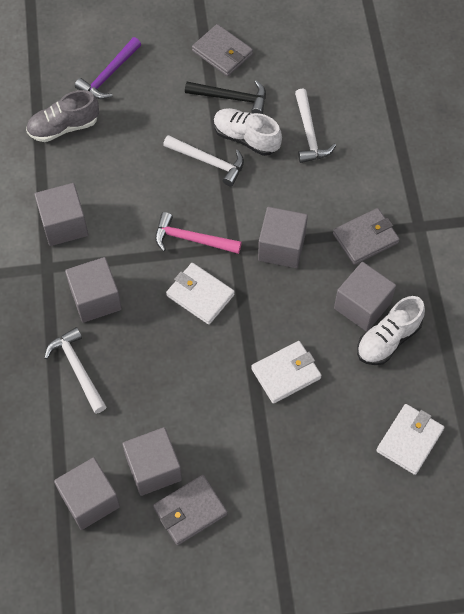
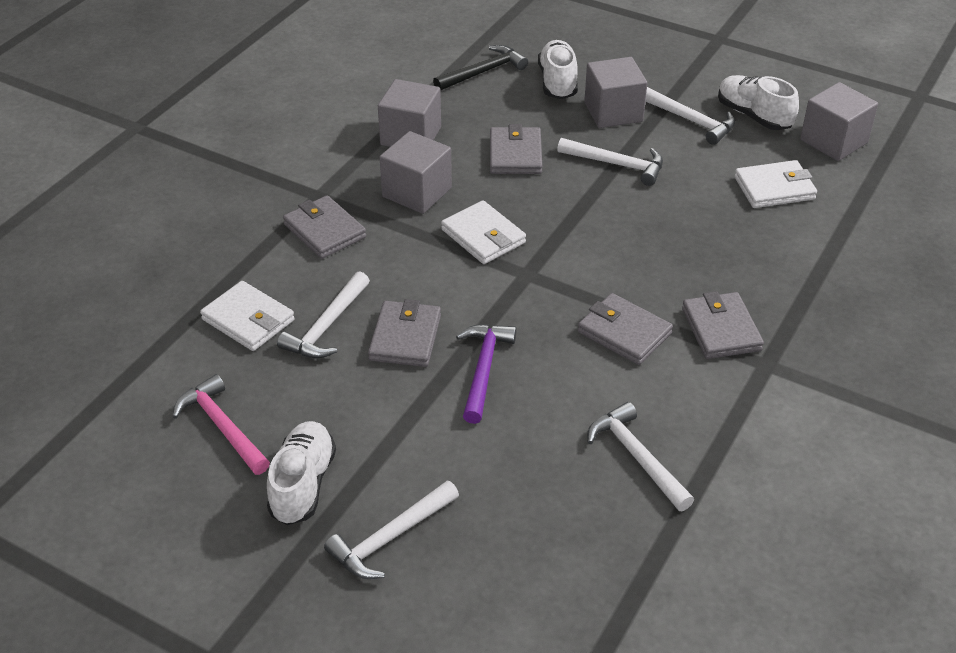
grey cube: [34,183,88,246] [54,457,120,530] [65,257,122,323] [122,427,182,496] [258,207,308,268] [334,262,396,332] = 6 -> [378,79,441,147] [380,131,452,214] [584,57,647,128] [800,82,878,161] = 4
grey shoe: [26,90,99,142] = 1 -> none = 0
grey wallet: [153,475,227,545] [192,24,253,76] [333,208,400,265] = 3 -> [283,195,366,259] [368,299,441,367] [490,124,542,174] [578,293,673,365] [682,291,764,359] = 5
white hammer: [44,327,106,414] [163,135,244,186] [295,89,336,163] = 3 -> [277,271,370,358] [324,481,459,579] [557,138,663,186] [587,402,694,511] [645,87,735,145] = 5
white shoe: [214,108,282,156] [357,296,425,365] = 2 -> [267,421,336,525] [538,40,578,99] [718,75,799,130] = 3

